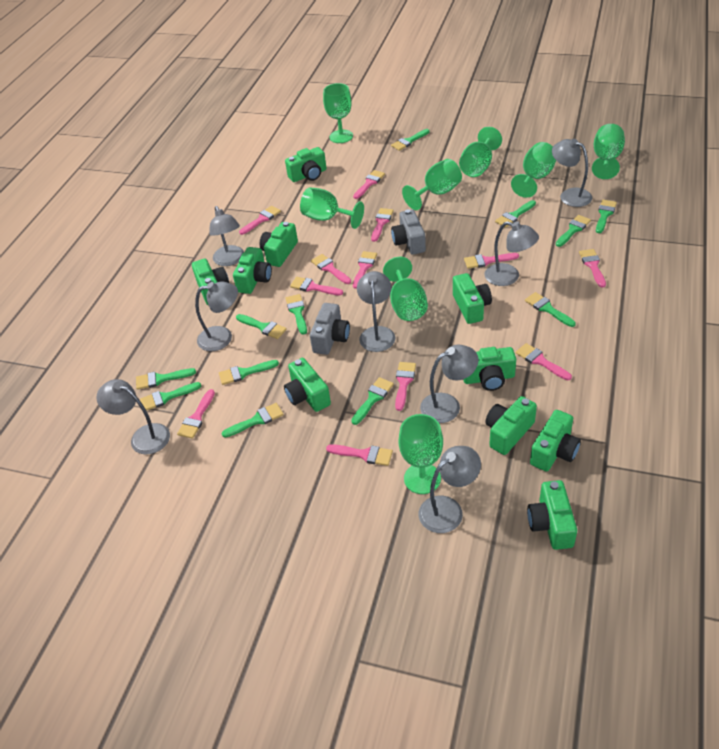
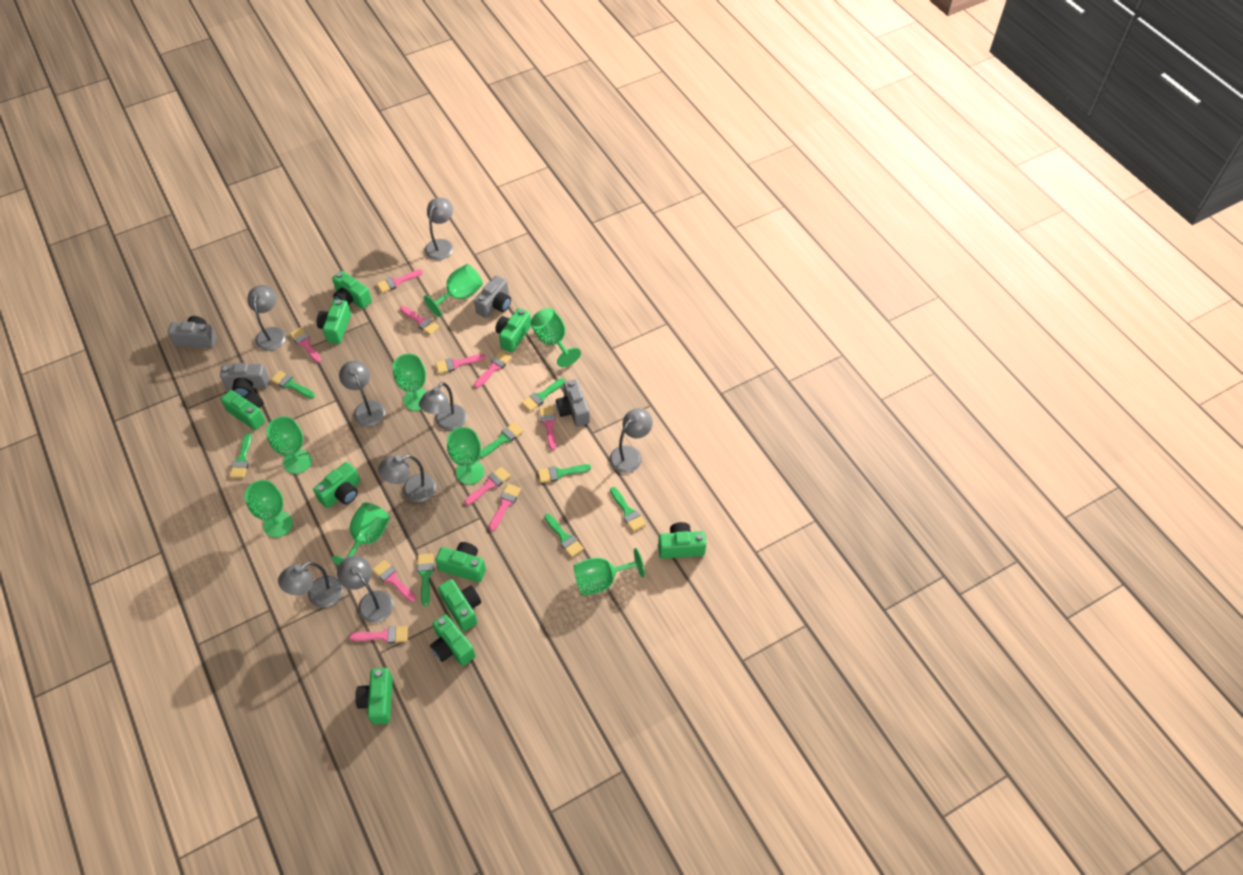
green brush: [136,368,196,390] [140,382,201,411] [219,360,279,385] [221,403,284,438] [236,314,287,339] [285,294,307,335] [351,377,394,425] [391,129,430,151] [495,200,536,228] [525,292,576,327] [556,215,591,247] [596,200,617,233] = 12 -> [229,433,252,478] [271,370,315,398] [417,553,434,606] [480,422,524,458] [522,378,565,412] [538,464,591,483] [544,514,584,557] [610,487,646,532] = 8
grey camera: [310,303,350,355] [391,209,426,255] = 2 -> [168,316,216,348] [220,363,269,397] [474,276,511,318] [556,379,590,427] = 4
pink brush: [177,389,215,439] [239,206,281,235] [290,277,343,295] [311,254,351,284] [326,444,393,466] [353,170,385,199] [353,251,377,289] [371,208,393,242] [395,362,416,411] [464,253,519,269] [516,343,572,381] [579,249,606,288] = 12 -> [290,327,321,363] [349,626,408,643] [372,560,416,602] [377,269,423,293] [400,306,439,335] [436,354,486,374] [465,467,511,505] [474,351,512,388] [489,484,521,531] [539,406,556,450] = 10

